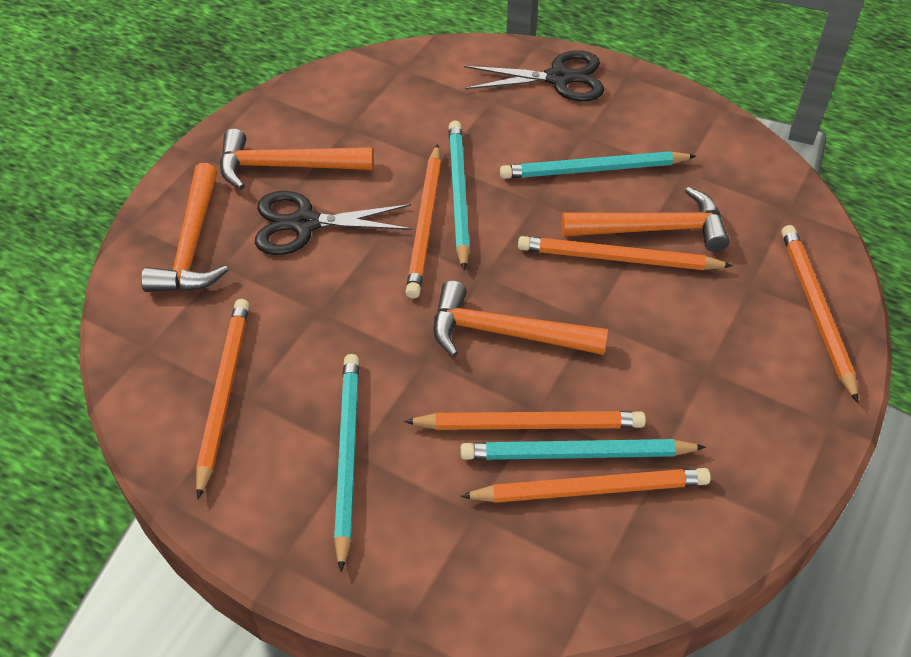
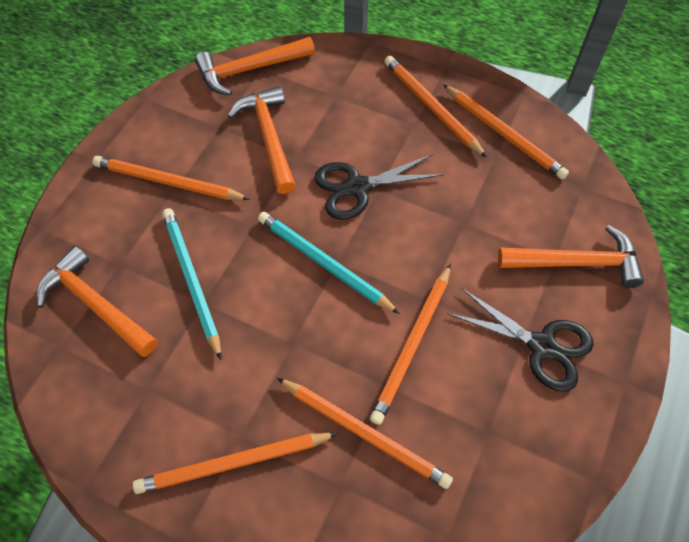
turquoise pencil: [334,354,359,572] [449,121,470,271] [461,439,706,460] [500,151,696,179] = 4 -> [162,208,221,360] [258,212,400,314] = 2

